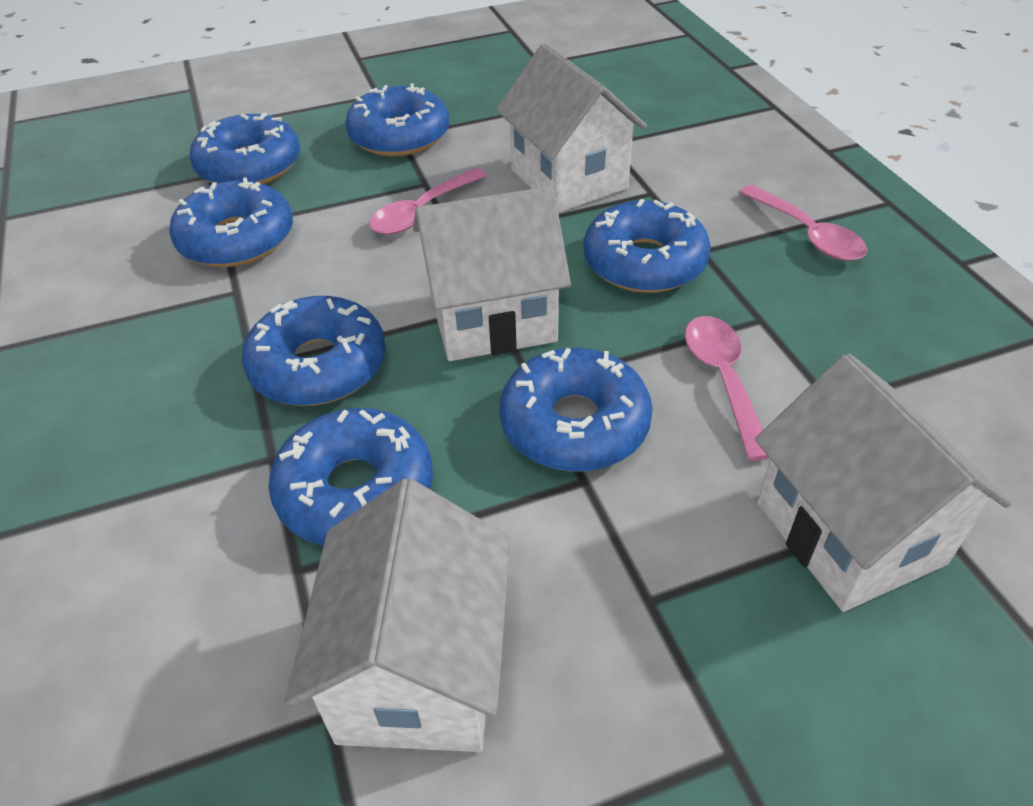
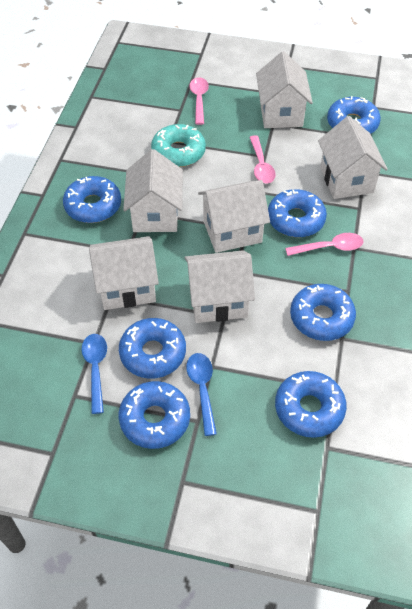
blue spoon: none = 0 -> [81,334,107,414] [186,353,217,436] = 2
turquoise donut: none = 0 -> [151,124,206,167] = 1
white house: [284,479,511,752] [413,186,571,361] [496,43,647,213] [755,353,1012,612] = 4 -> [89,236,159,310] [123,149,183,232] [185,250,255,323] [198,180,270,253] [256,51,313,128] [318,116,388,199] = 6

